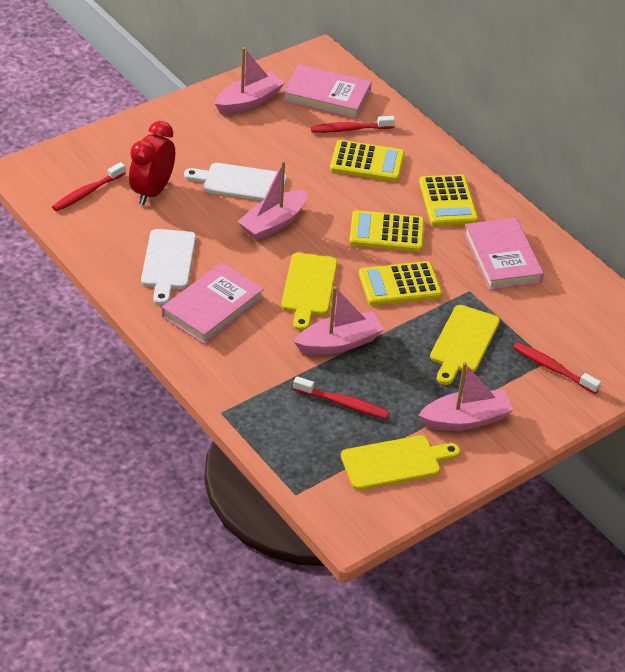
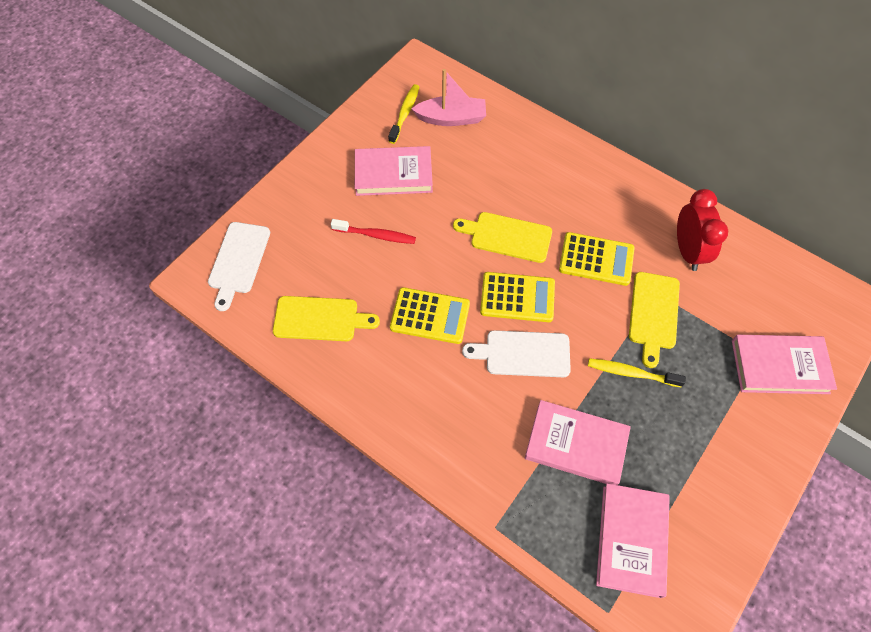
pink boat: [215,47,285,114] [237,161,307,241] [294,286,384,355] [418,362,513,431] = 4 -> [412,69,486,126] = 1
pink book: [162,263,264,344] [283,64,372,119] [464,218,544,290] = 3 -> [355,146,433,196] [525,400,631,485] [596,483,670,598] [732,335,837,394] = 4
red toothbrush: [52,162,125,211] [293,376,390,419] [311,116,395,133] [513,342,601,394] = 4 -> [331,219,416,244] = 1
yellow calculator: [330,140,405,182] [349,210,425,252] [359,261,442,306] [419,175,478,226] = 4 -> [390,287,470,344] [480,272,555,322] [559,232,635,286] = 3
yellow toothbrush: none = 0 -> [388,84,419,144] [588,358,686,388] = 2

